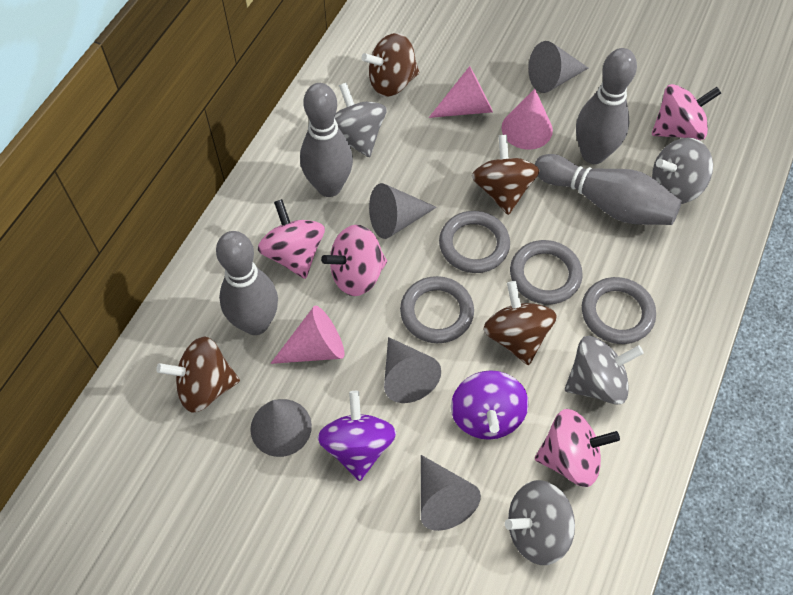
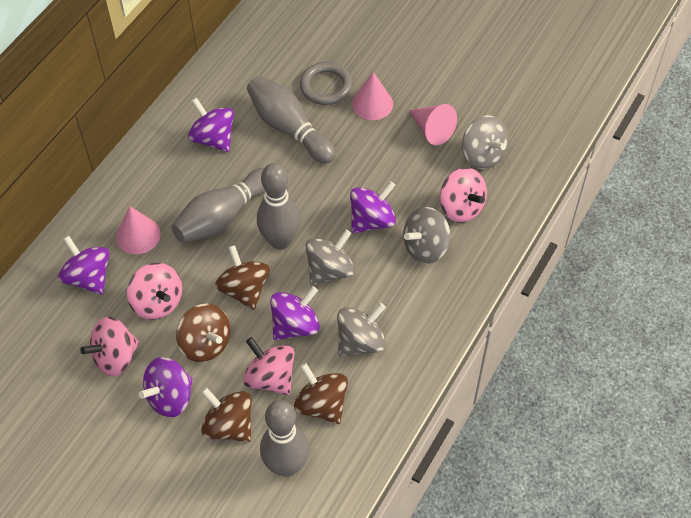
grey cone: [250,399,312,457] [369,183,437,239] [384,337,441,403] [421,455,481,531] [528,41,588,93] = 5 -> none = 0
grey ring: [400,276,474,343] [439,211,510,273] [510,240,583,304] [582,277,656,344] = 4 -> [300,62,353,105] = 1
purple spinning top: [317,391,396,481] [451,370,529,440] = 2 -> [58,236,109,295] [139,357,193,417] [188,98,234,152] [270,286,320,340] [350,181,396,233] = 5

